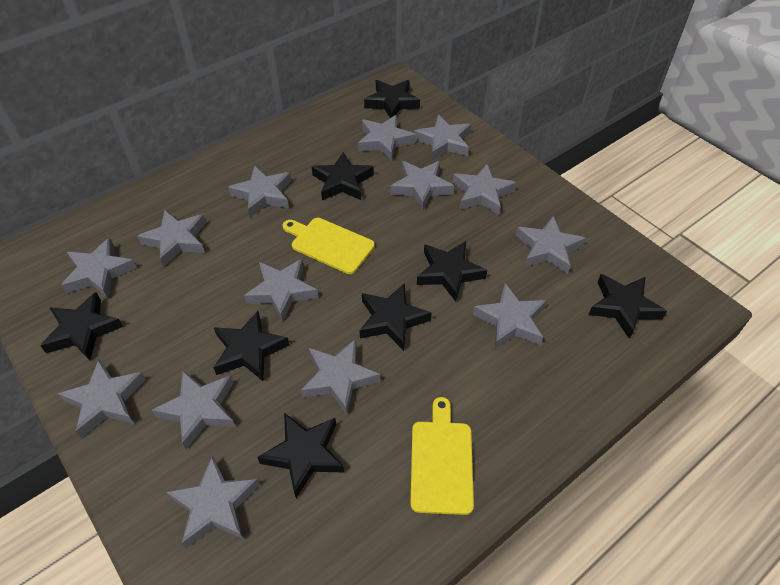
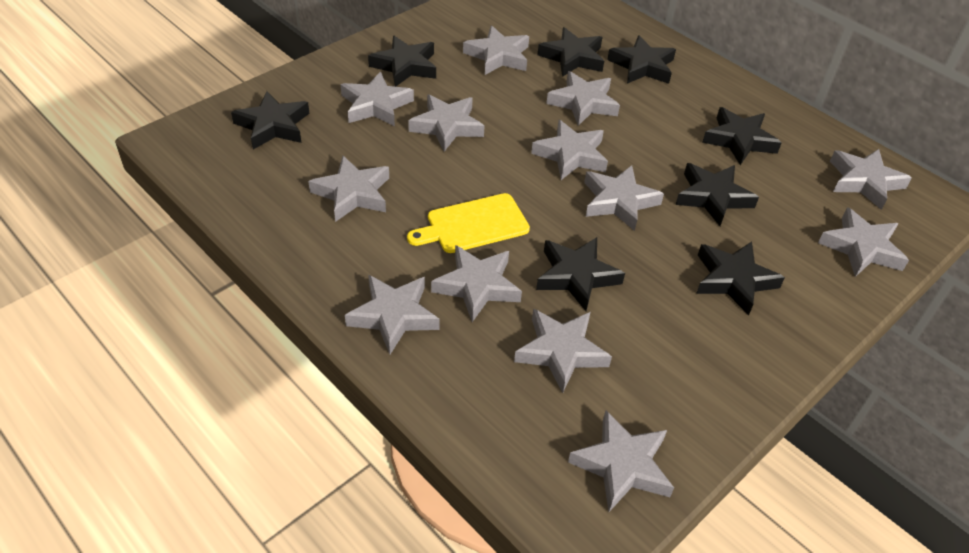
grey star: [58,360,146,438] [61,238,137,298] [137,210,206,267] [152,371,235,449] [167,455,260,548] [228,165,291,217] [244,259,318,322] [301,339,380,414] [358,115,416,161] [390,161,454,211] [414,114,471,160] [453,164,516,215] [473,283,547,349] [516,216,586,274] = 14 -> [308,156,389,222] [341,72,414,127] [345,275,440,354] [408,94,485,152] [431,245,522,322] [463,26,529,75] [514,309,612,393] [531,120,608,180] [546,71,620,126] [568,410,674,512] [584,165,664,231] [818,207,909,277] [830,149,912,210] = 13
yellow cutting board: [283,218,375,274] [410,397,474,515] = 2 -> [407,193,530,253] = 1

